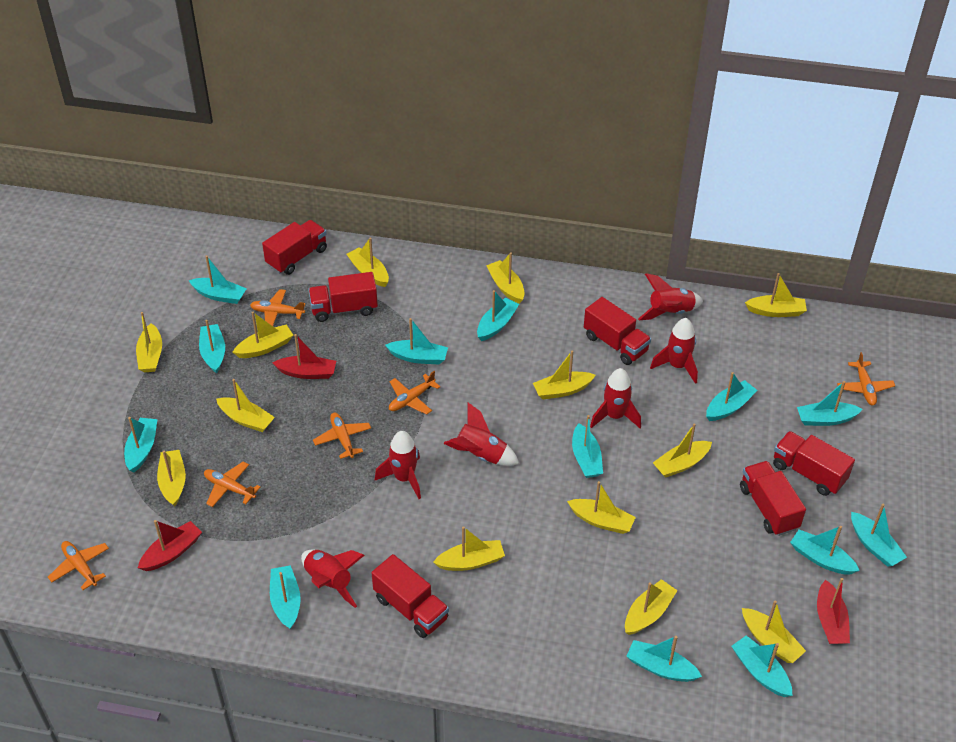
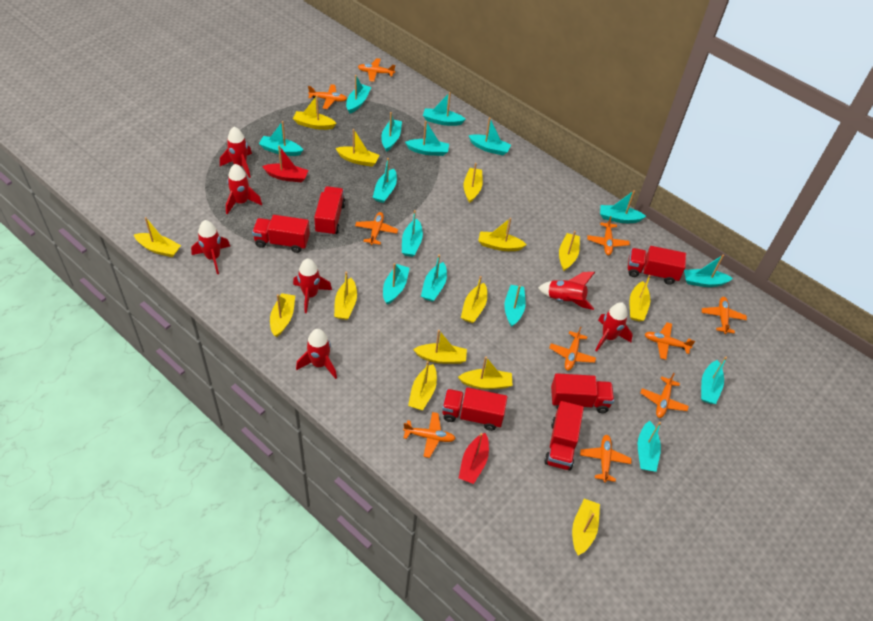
orange plane: [48,541,109,590] [204,462,260,507] [250,289,305,326] [313,412,371,459] [389,371,440,415] [837,352,895,405] = 6 -> [308,84,347,109] [355,212,398,245] [358,58,395,82] [403,412,456,458] [549,327,596,371] [580,435,631,483] [587,216,630,255] [640,373,689,418] [645,322,695,360] [702,297,747,334] = 10
red boat: [138,520,202,571] [273,334,336,379] [817,578,850,644] = 3 -> [262,146,308,182] [459,433,489,484] = 2
red rocket: [301,550,365,608] [375,431,421,499] [443,403,519,466] [590,368,641,428] [638,273,703,320] [650,318,698,384] = 6 -> [191,220,230,274] [220,127,252,178] [226,164,262,214] [293,258,332,313] [296,329,337,379] [538,272,595,310] [595,302,633,352] = 7
turquoise boat: [124,417,158,473] [189,256,247,304] [199,320,225,374] [270,565,300,629] [385,318,448,364] [477,290,519,341] [572,415,603,478] [626,636,702,682] [706,372,758,421] [732,636,793,697] [790,526,860,575] [797,381,863,426] [851,504,907,567] = 13 -> [259,121,303,156] [346,75,371,114] [373,158,397,203] [381,112,402,152] [383,263,410,305] [402,210,423,257] [405,121,449,156] [421,255,447,302] [423,92,466,126] [468,117,511,155] [504,285,526,327] [600,190,646,223] [638,421,661,472] [684,255,733,287] [701,357,727,404] = 15
yellow boat: [136,312,162,372] [157,450,186,507] [216,379,275,432] [232,312,293,358] [346,237,389,287] [433,526,505,571] [486,252,524,304] [533,351,596,400] [567,481,636,534] [625,579,678,635] [653,423,712,478] [742,600,806,663] [745,273,807,317] = 13 -> [134,217,181,257] [270,293,295,337] [293,95,336,130] [334,272,357,320] [335,129,380,167] [408,361,437,410] [413,330,467,364] [458,356,513,389] [461,276,487,323] [464,163,483,203] [478,218,527,251] [559,231,580,271] [572,499,600,556] [630,275,651,322] = 14

